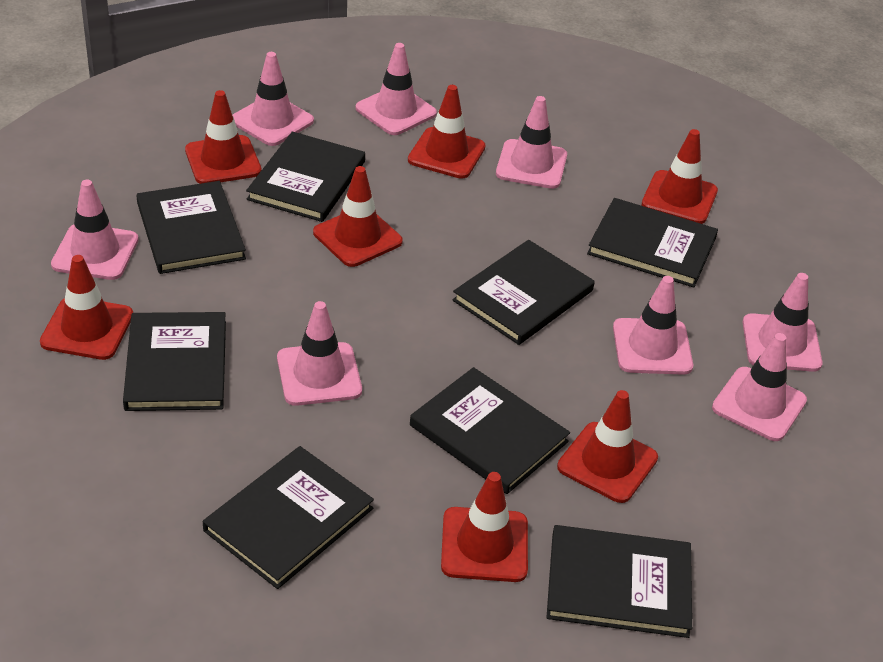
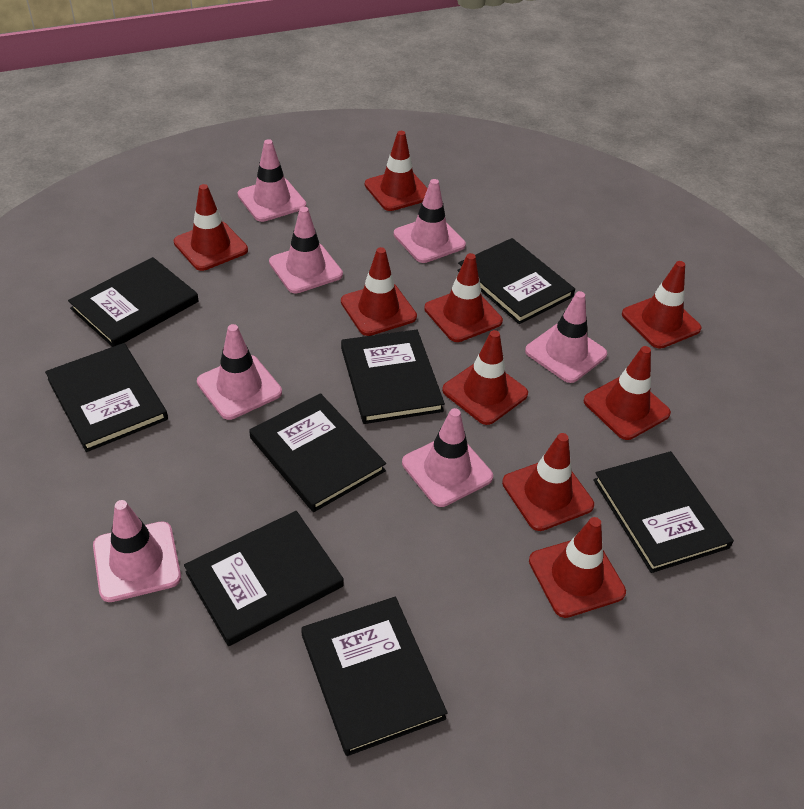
pink traffic cone: [51,180,139,280] [233,52,314,146] [277,301,362,406] [356,43,437,135] [496,96,567,189] [613,276,693,375] [712,333,807,441] [743,273,823,372] = 8 -> [93,500,181,602] [197,324,282,420] [238,139,306,222] [269,207,343,293] [394,179,466,263] [402,408,493,507] [525,291,607,383] = 7
red traffic cone: [40,255,133,360] [185,90,261,184] [313,166,403,267] [408,85,486,179] [441,472,528,582] [557,390,658,503] [642,129,718,224] = 7 -> [174,184,248,271] [341,247,417,336] [365,131,428,211] [424,253,503,342] [442,330,528,425] [502,433,594,531] [529,517,626,618] [584,346,671,440] [622,261,702,349] = 9

